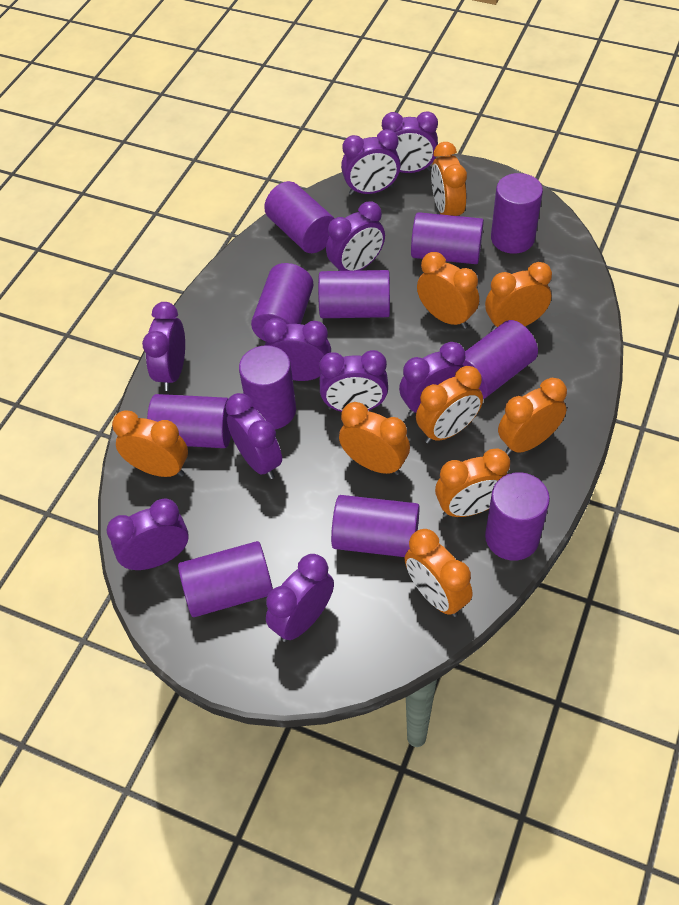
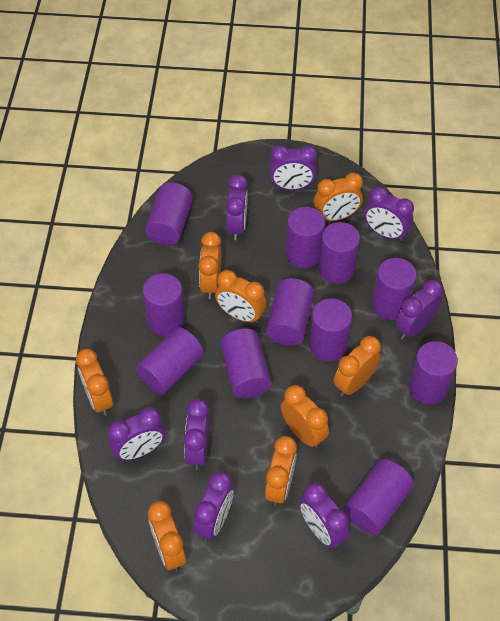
orange clock: [112,410,188,477] [339,402,410,475] [405,529,473,617] [416,366,483,444] [417,252,479,329] [431,142,467,216] [435,448,510,517] [485,262,552,331] [498,378,567,455] = 9 -> [76,349,113,416] [148,501,186,571] [198,232,221,299] [215,270,267,324] [265,436,297,506] [281,385,329,448] [314,173,363,221] [334,336,381,397] = 8
purple clock: [106,498,189,571] [142,302,185,391] [225,393,282,479] [263,318,331,381] [266,554,334,642] [319,350,388,412] [326,201,385,271] [341,129,401,195] [382,111,438,173] [399,342,465,416] = 10 -> [108,407,165,460] [183,399,210,470] [194,472,234,541] [226,175,248,240] [269,145,317,190] [299,483,349,548] [364,187,414,241] [396,280,443,340] = 8

